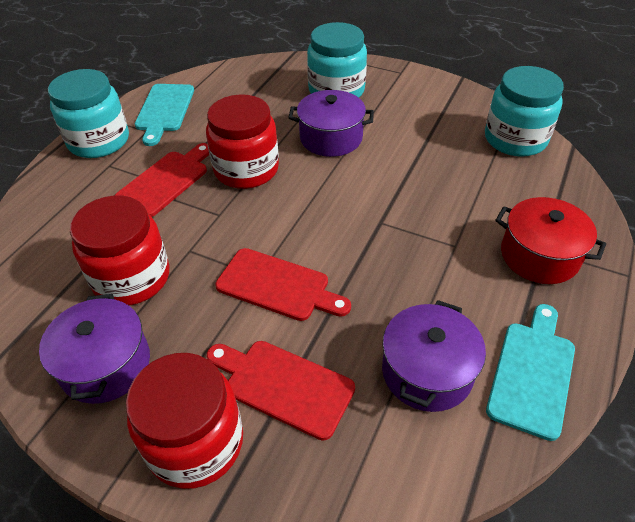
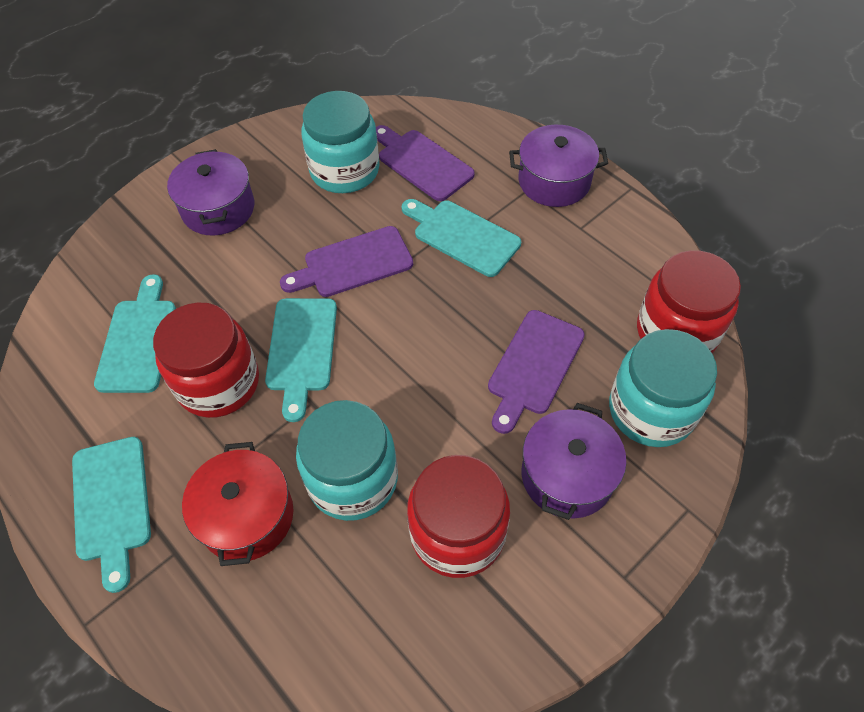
purple cutting board: none = 0 -> [280,226,413,297] [376,125,475,201] [488,310,585,434] = 3
red cutting board: [115,143,209,217] [207,341,355,441] [215,248,351,321] = 3 -> none = 0
turquoise cutting board: [135,84,194,146] [486,304,575,441] = 2 -> [72,437,151,593] [94,274,176,393] [265,298,337,422] [402,199,521,277] = 4

